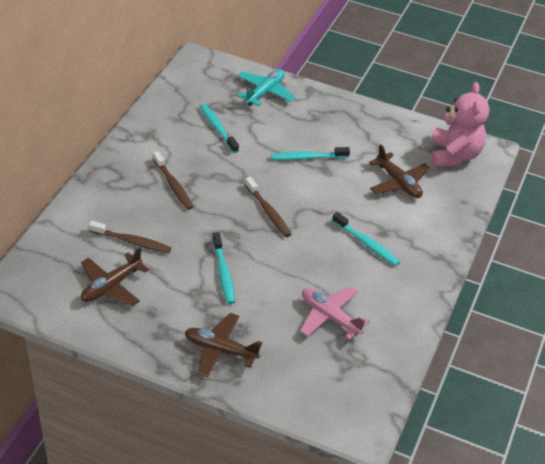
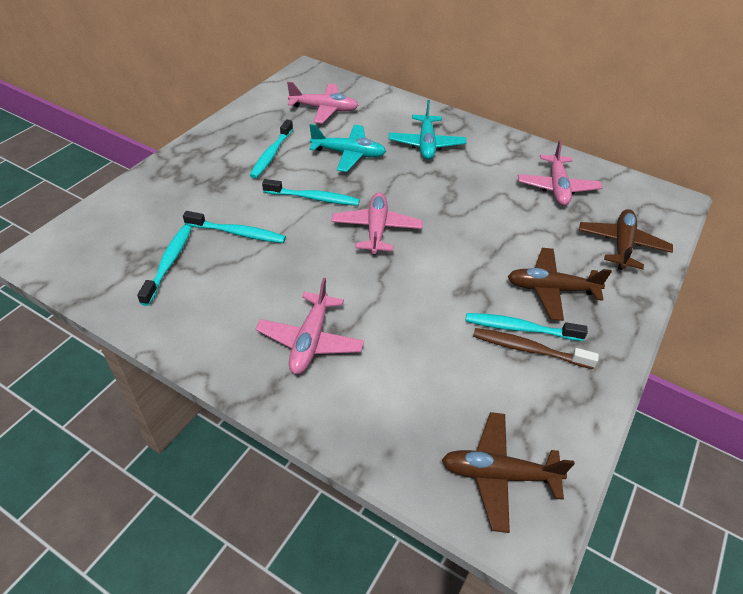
brown toothbrush: [89,221,171,253] [153,151,193,210] [245,177,291,237] = 3 -> [473,328,599,369] = 1
pink plane: [300,286,370,340] = 1 -> [256,278,364,374] [287,82,359,124] [331,192,423,255] [518,140,603,206] = 4
pink teddy bear: [431,82,489,167] = 1 -> none = 0
turquoise plane: [237,69,296,106] = 1 -> [309,124,386,172] [389,100,467,160] = 2
turquoise toothbrush: [200,104,239,153] [212,232,235,304] [271,147,350,160] [332,212,400,266] = 4 -> [137,225,192,306] [183,211,286,243] [250,119,293,179] [262,179,360,206] [466,313,588,341] = 5

